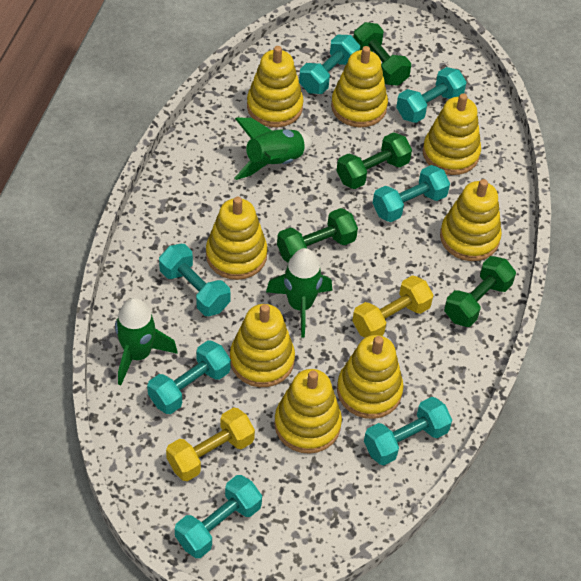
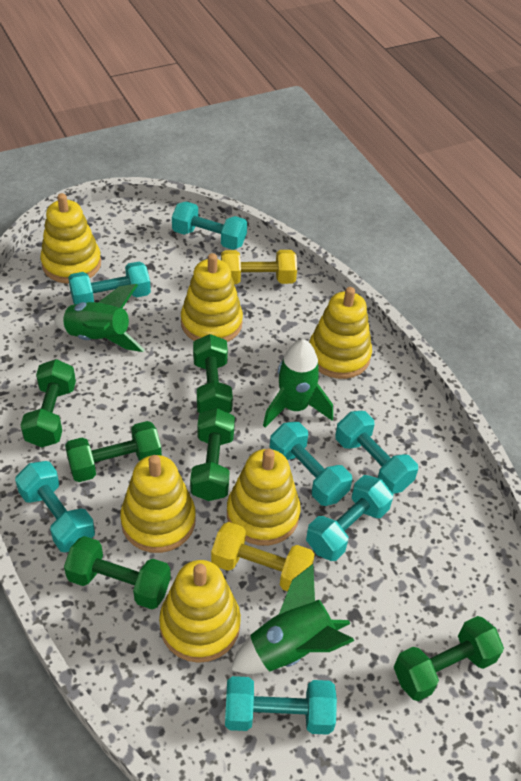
green dumbbell: [277,208,358,263] [337,132,412,189] [353,22,411,86] [444,256,516,327] = 4 -> [20,359,76,447] [64,536,171,609] [65,421,162,482] [190,408,235,501] [193,334,233,413] [394,616,504,701] = 6
yellow stacking toy: [206,197,267,280] [230,304,295,387] [247,46,303,127] [274,369,342,454] [331,46,388,127] [337,335,404,419] [423,93,481,175] [440,179,502,261] = 8 -> [40,193,101,283] [120,455,196,553] [159,560,241,663] [181,253,243,342] [227,448,301,546] [309,287,372,379] = 6

